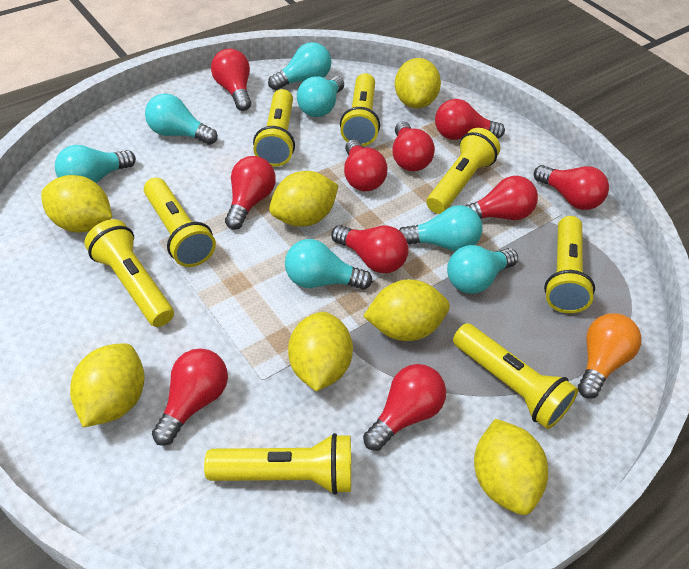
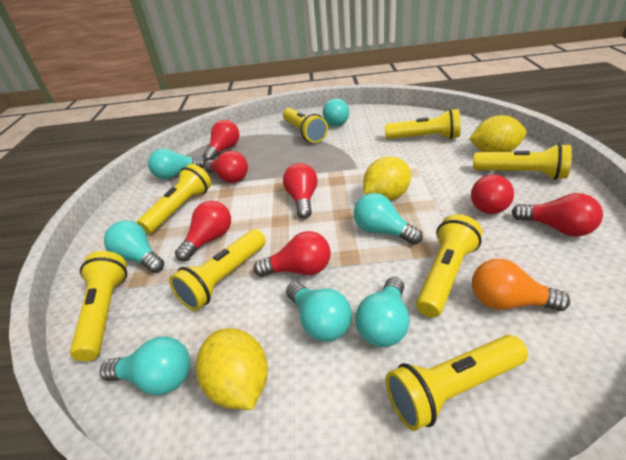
red light bulb: [152,348,228,446] [211,49,251,111] [225,156,276,230] [331,225,409,273] [344,139,388,191] [363,364,446,451] [392,121,435,171] [435,99,505,140] [466,176,538,220] [534,165,609,210] = 10 -> [175,201,231,261] [203,120,239,161] [204,151,248,183] [254,231,331,277] [283,163,318,219] [471,173,514,214] [512,193,603,237] = 7
yellow lemon: [41,175,112,232] [70,343,145,427] [269,171,339,227] [288,312,353,392] [363,279,450,341] [395,58,441,108] [474,419,548,515] = 7 -> [196,328,268,410] [363,156,411,201] [469,115,527,152] = 3

